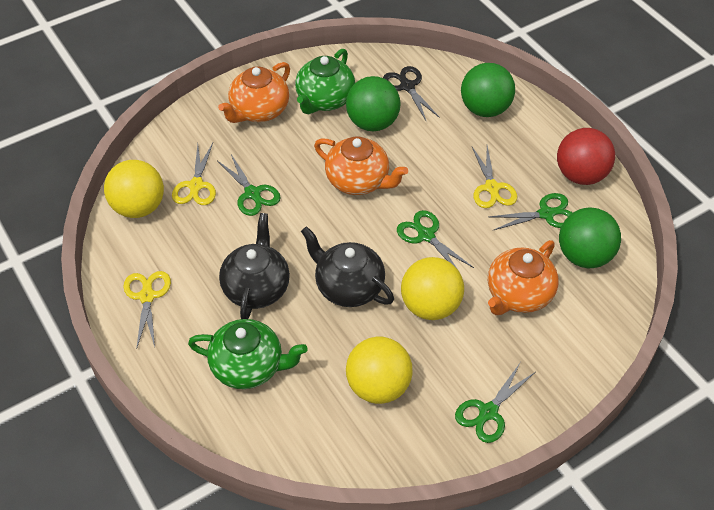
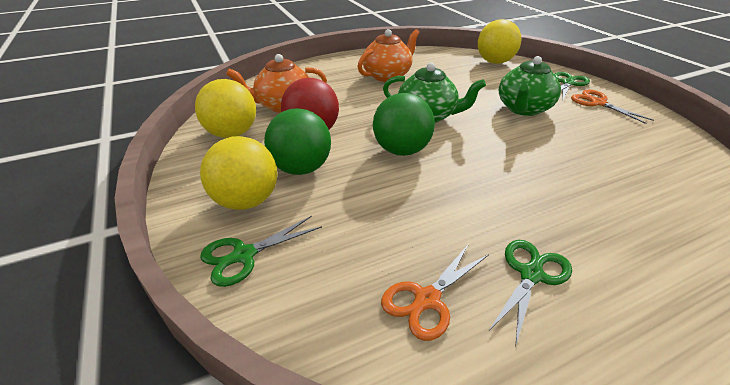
black scissors: [383,66,440,120] = 1 -> none = 0
black teapot: [219,213,290,319] [301,226,394,307] = 2 -> none = 0
green ball: [346,76,401,131] [461,63,515,117] [559,208,621,268] = 3 -> [264,108,331,175] [373,93,435,156] = 2
green scissors: [218,154,281,216] [397,210,474,276] [455,363,535,443] [489,193,572,230] = 4 -> [200,216,322,287] [489,240,572,347] [554,72,590,100] = 3
orange scissors: none = 0 -> [381,244,489,341] [571,90,654,124] = 2
orange teapot: [218,62,290,123] [314,136,408,195] [488,240,558,315] = 3 -> [226,54,327,113] [357,29,420,82] = 2
yellow scissors: [123,271,171,349] [172,143,216,205] [472,146,517,208] = 3 -> none = 0

